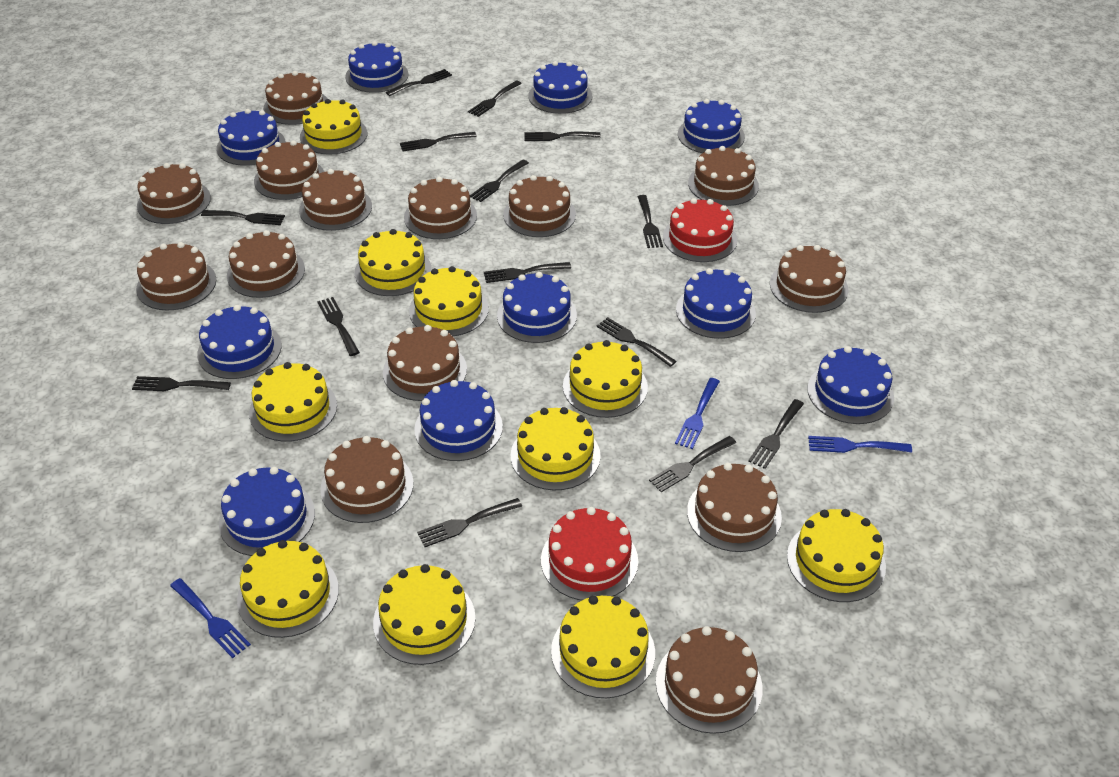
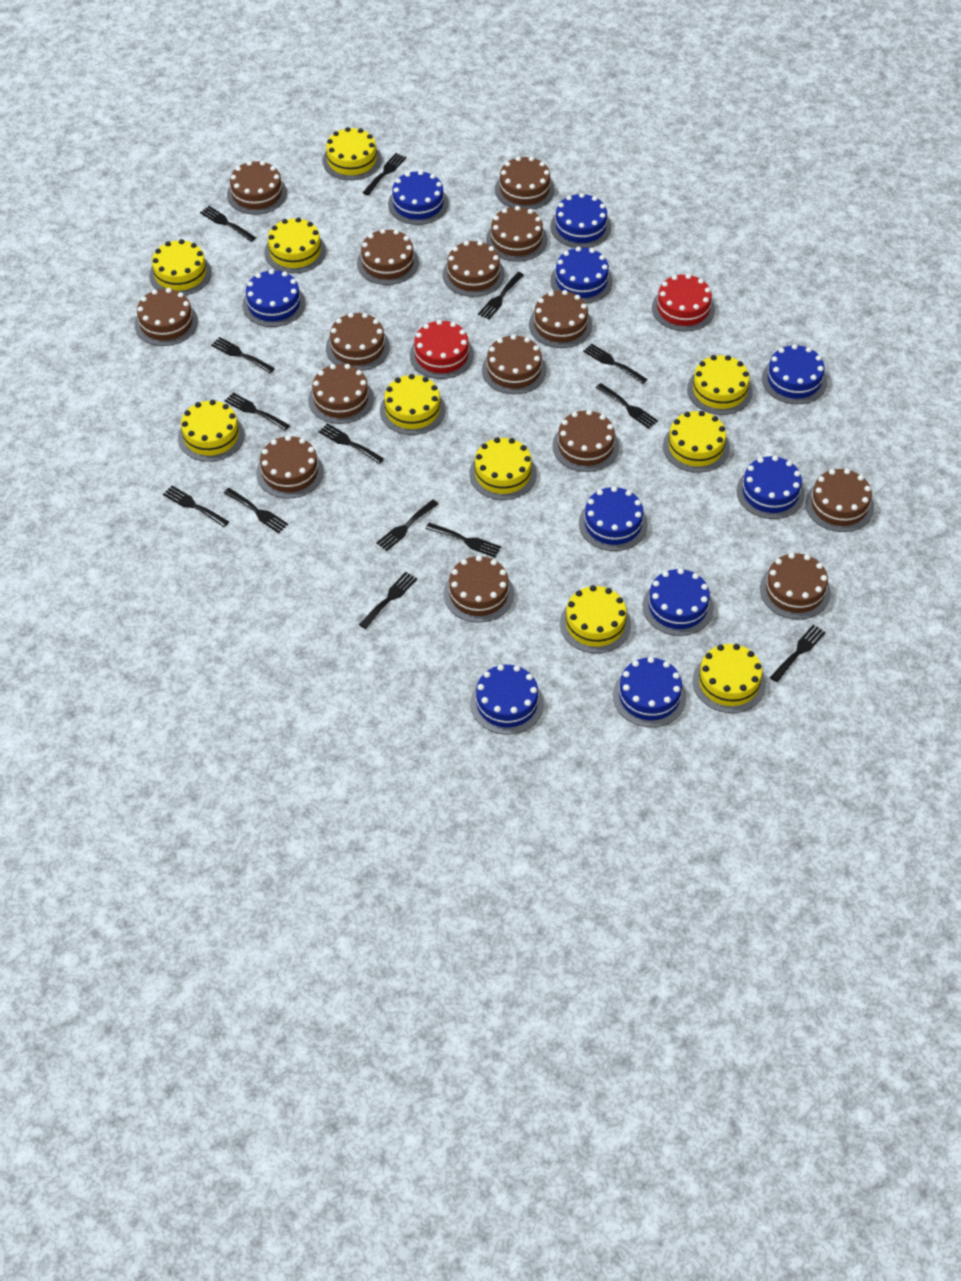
blue fork: [170,578,251,658] [675,378,720,449] [808,436,912,453] = 3 -> none = 0
brown cake: [136,242,216,311] [137,163,211,224] [227,230,305,298] [254,140,324,200] [263,71,327,125] [299,169,372,231] [320,436,414,523] [383,325,467,401] [404,177,477,239] [503,175,576,237] [656,626,763,734] [687,463,782,552] [688,146,759,206] [770,245,848,313] = 14 -> [134,288,198,346] [227,161,287,215] [256,435,324,499] [308,364,374,424] [326,313,390,371] [357,229,419,285] [443,241,505,297] [444,555,514,623] [482,334,547,394] [486,206,547,262] [495,156,555,209] [529,290,592,348] [552,410,619,472] [760,553,831,620] [805,469,874,532] = 15

